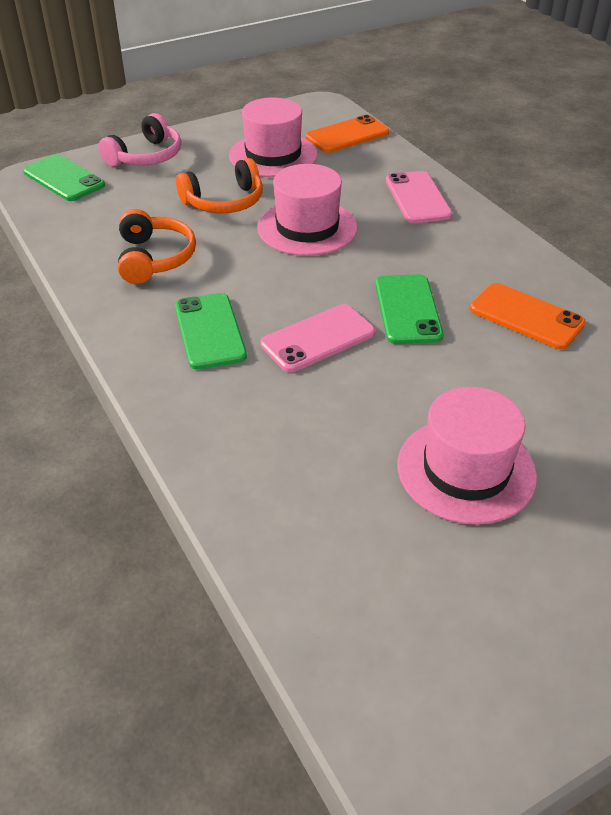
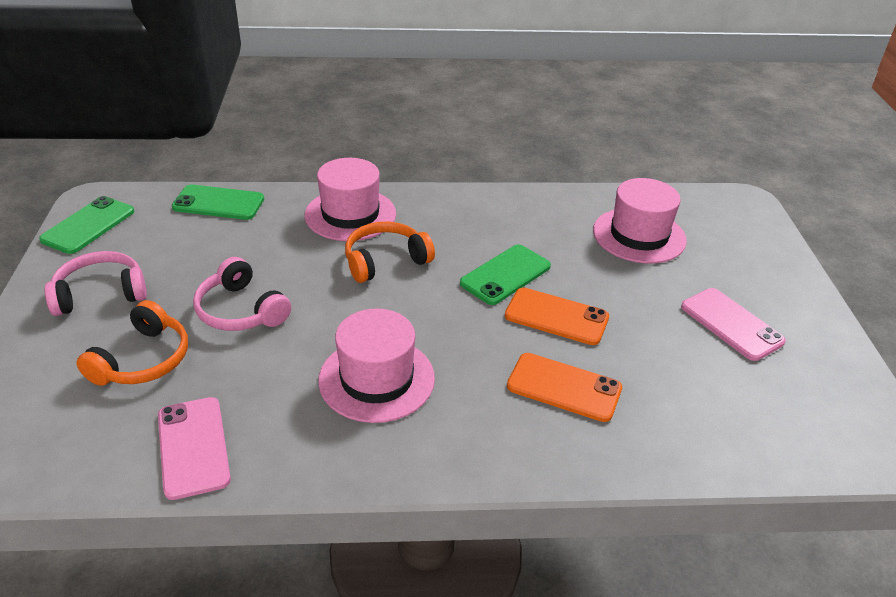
pink headphones: [98,113,181,167] = 1 -> [45,251,147,316] [193,257,291,331] = 2

